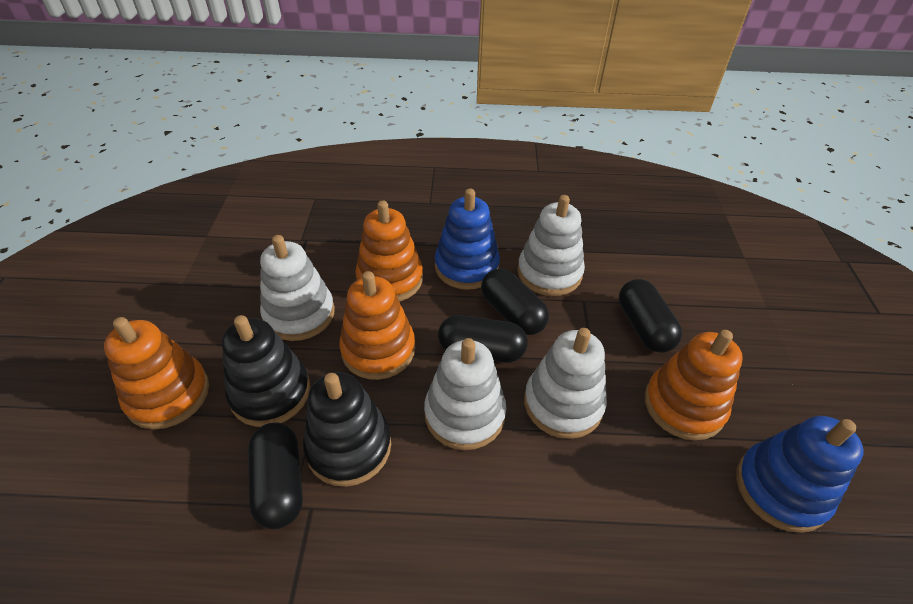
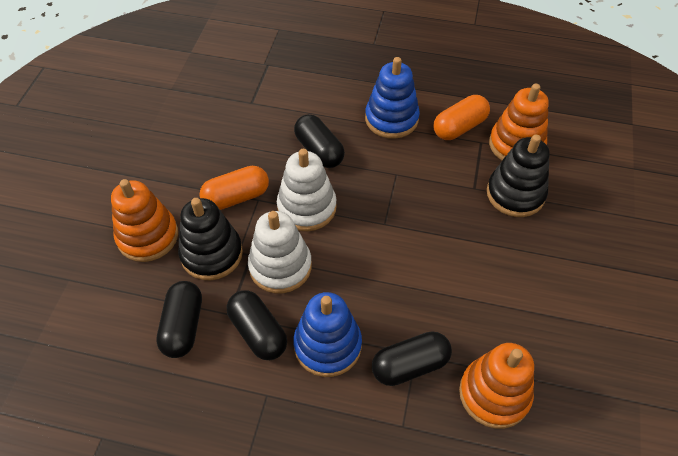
orange capsule: none = 0 -> [200,166,269,210] [433,95,490,140] = 2
orange stacking toy: [104,317,209,429] [339,271,415,380] [355,200,423,302] [645,330,743,440] = 4 -> [111,179,178,262] [459,343,534,429] [489,83,549,160] = 3
white stacking toy: [260,235,335,341] [424,338,506,450] [517,195,585,296] [524,328,607,439] = 4 -> [248,211,312,293] [277,149,337,231] = 2

